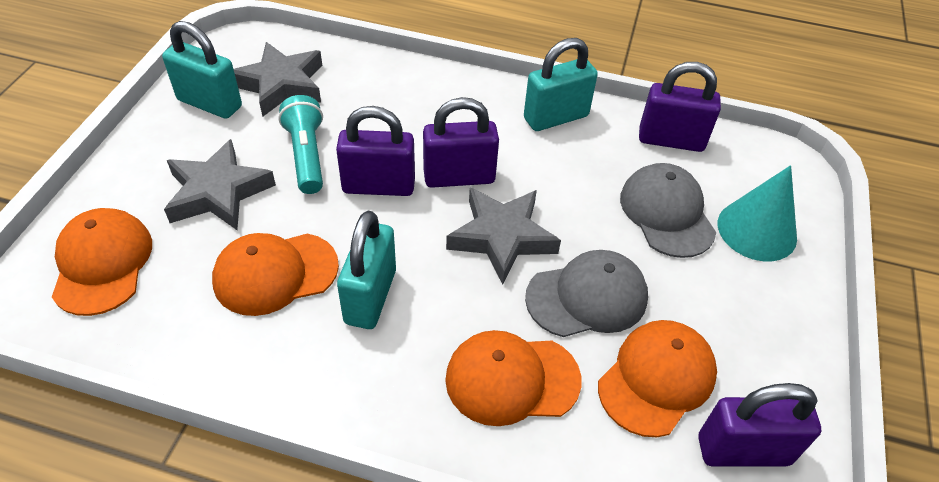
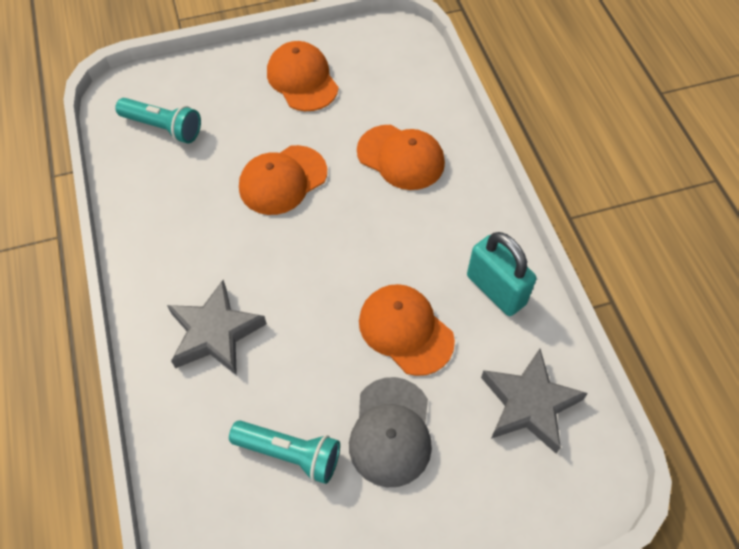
grey cap: [525,250,648,337] [620,163,716,258] = 2 -> [349,377,432,487] = 1
grey star: [164,139,276,230] [234,42,322,117] [446,188,561,285] = 3 -> [167,280,267,375] [481,349,588,453] = 2
purple padlock: [336,106,415,196] [423,97,499,188] [639,62,721,152] [698,383,821,466] = 4 -> none = 0
turquoise cone: [718,165,797,261] = 1 -> none = 0
turquoise flashlight: [278,95,323,194] = 1 -> [115,98,201,143] [229,420,340,484] = 2
turquoise padlock: [162,21,242,119] [337,211,396,329] [524,38,598,131] = 3 -> [467,232,536,316] = 1

